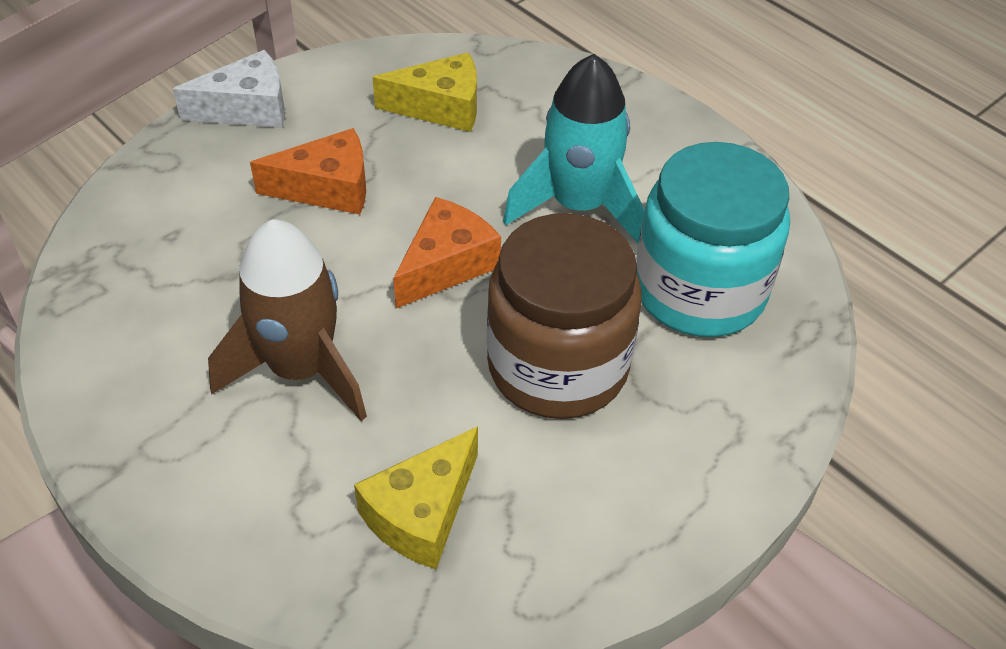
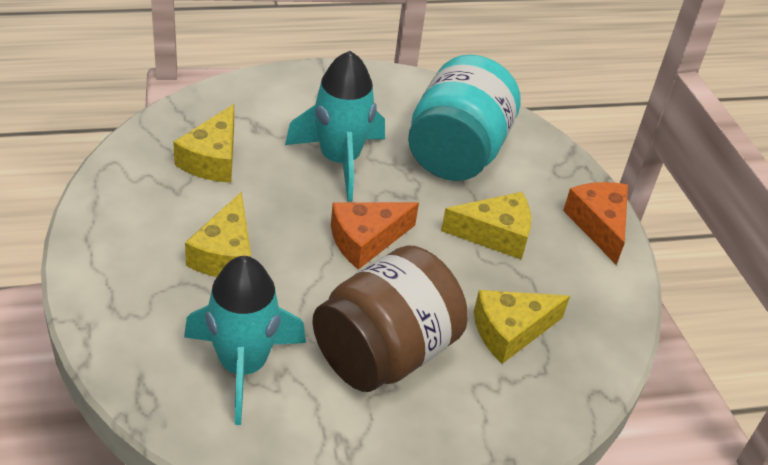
brown rocket: [208,219,367,421] = 1 -> none = 0
turquoise rocket: [503,54,645,244] = 1 -> [184,256,306,425] [285,51,385,201] = 2
white cheese: [173,50,285,128] = 1 -> none = 0
yellow cheese: [354,426,478,569] [373,52,477,132] = 2 -> [173,104,234,183] [185,192,251,277] [441,192,531,259] [474,290,570,364] = 4

